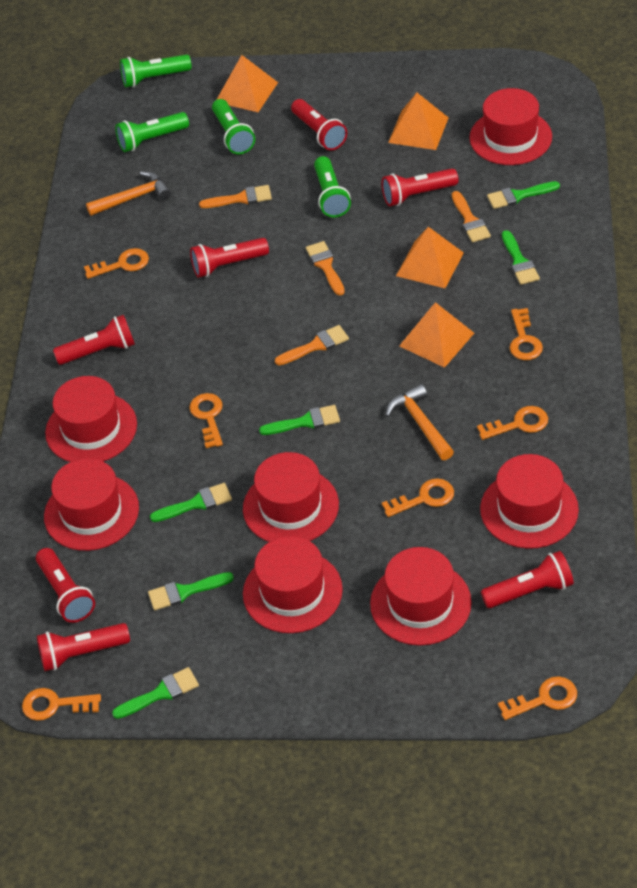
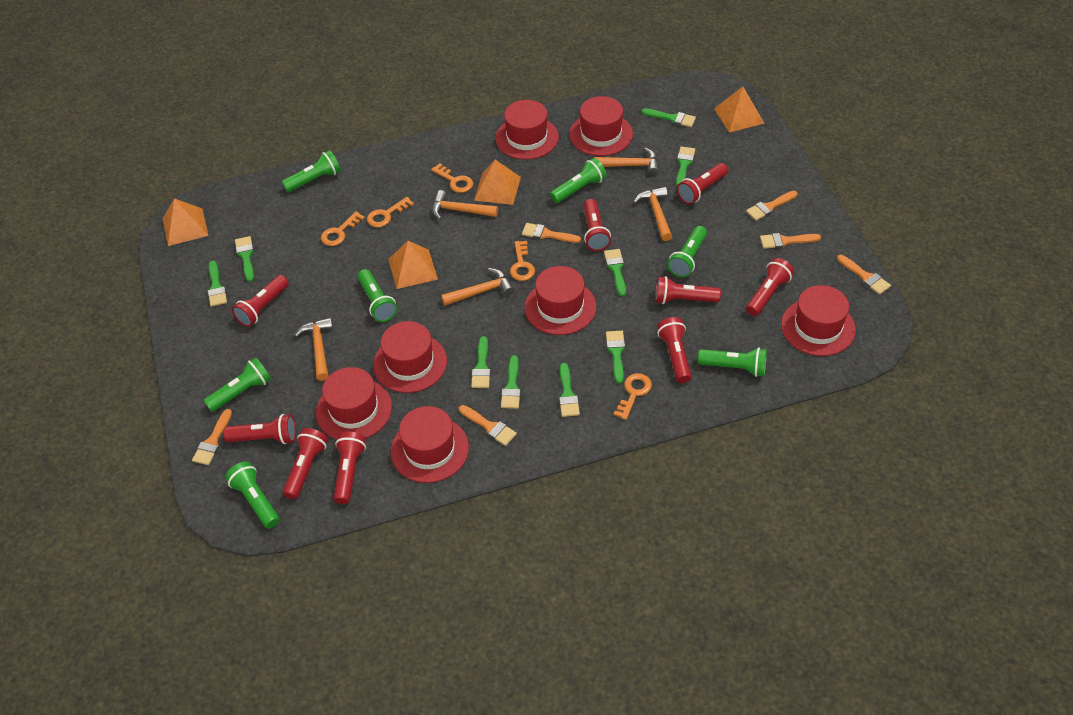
green brush: [112,667,199,719] [148,572,234,610] [150,483,232,522] [259,405,340,435] [487,181,560,209] [502,230,540,285] = 6 -> [208,260,227,307] [235,236,254,282] [471,336,491,388] [501,355,521,409] [559,363,580,417] [604,249,626,296] [606,331,625,384] [641,108,696,127] [676,146,695,186] = 9
green flashlight: [115,112,189,152] [120,54,192,87] [212,99,255,154] [314,156,351,217] = 4 -> [204,357,271,412] [225,461,280,529] [282,150,341,192] [358,269,397,322] [550,158,607,203] [667,226,707,277] [698,347,767,377] = 7
orange brush: [199,185,272,208] [275,325,349,365] [306,241,345,295] [452,191,491,242] = 4 -> [192,409,232,465] [459,405,517,446] [522,223,581,243] [746,191,797,221] [760,233,821,249] [837,255,891,295] = 6
orange hammer: [86,171,171,216] [385,384,454,460] = 2 -> [294,318,333,381] [432,190,498,220] [441,268,514,306] [594,148,659,175] [634,187,672,241] = 5
orange key: [22,688,101,721] [84,248,149,279] [189,393,223,448] [382,478,454,517] [477,406,548,440] [498,676,577,720] [510,308,543,360] = 7 -> [321,211,365,246] [367,197,414,228] [431,163,474,193] [510,241,535,281] [614,373,652,420] = 5
red flashlight: [36,548,95,623] [37,623,130,671] [53,315,135,365] [190,238,269,278] [291,99,347,150] [382,169,458,206] [481,551,574,608] = 7 -> [223,414,296,444] [232,275,289,327] [283,428,328,499] [334,432,366,504] [584,199,611,251] [655,276,721,304] [657,317,691,383] [677,163,728,204] [746,258,794,316] = 9

